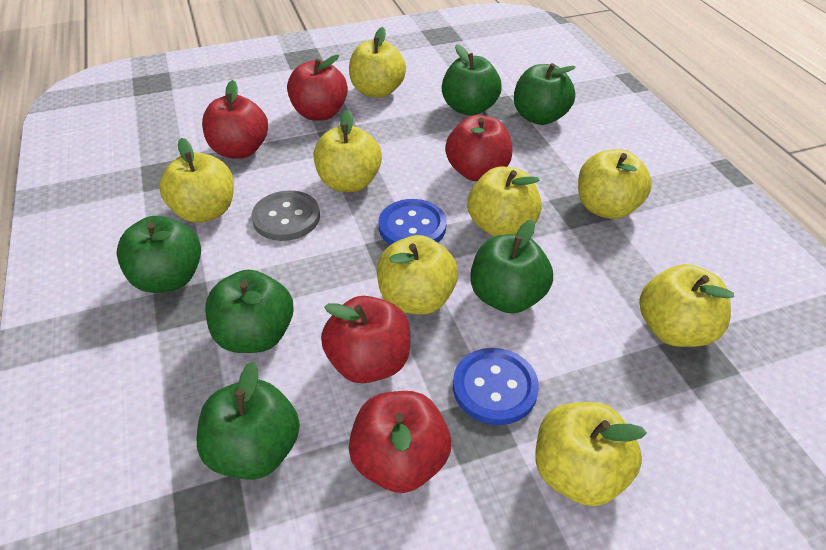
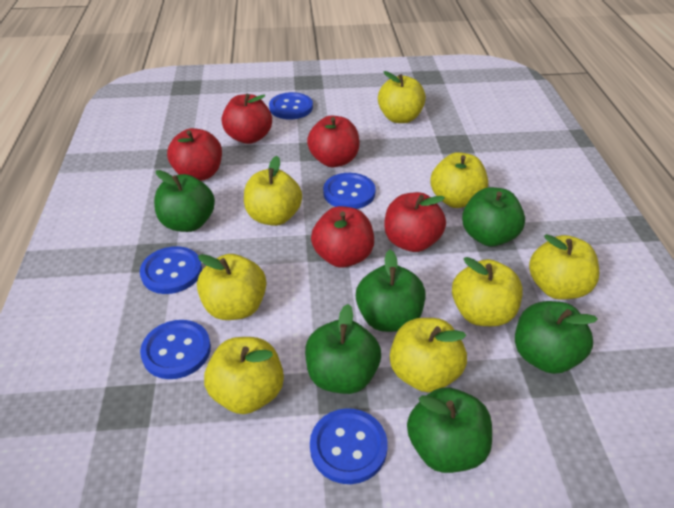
blue button: [379,199,447,245] [453,348,539,425] = 2 -> [140,246,202,294] [140,320,211,379] [269,92,313,119] [310,408,388,484] [323,173,376,209] = 5
grey button: [251,190,320,241] = 1 -> none = 0

